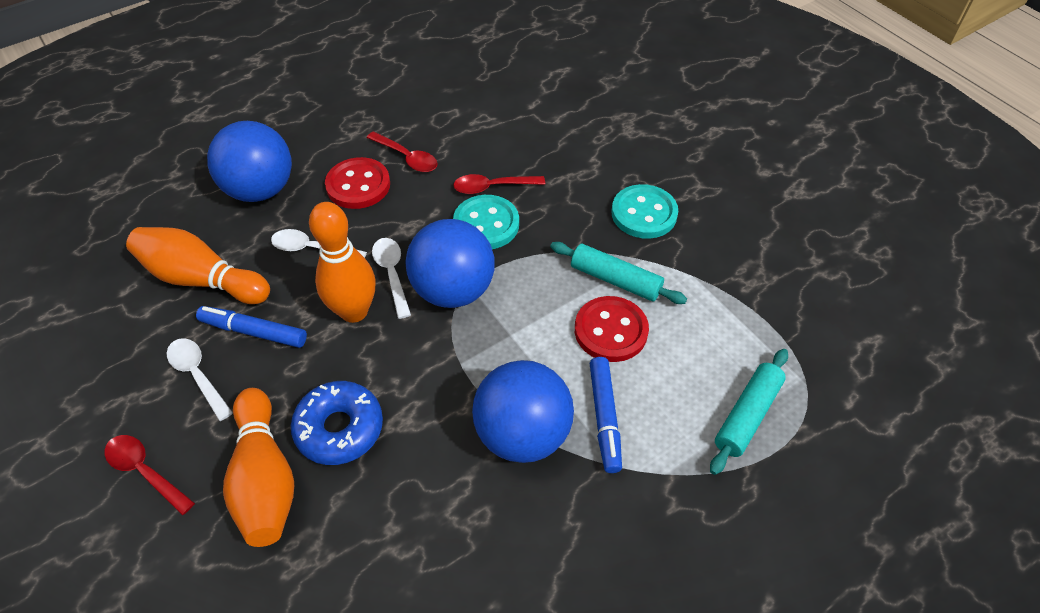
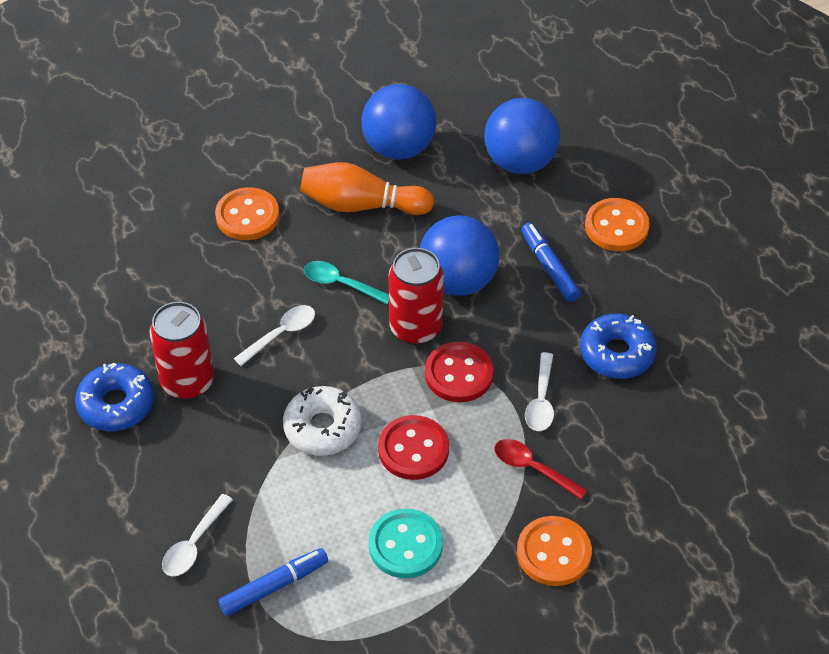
blue donut: [291,381,383,465] = 1 -> [75,363,154,431] [580,314,657,379] = 2
orange bowling pin: [126,227,270,304] [223,388,294,547] [309,202,376,323] = 3 -> [300,162,434,215] = 1
orange button: none = 0 -> [215,187,279,240] [517,516,592,586] [585,198,650,251] = 3
red can: none = 0 -> [149,302,214,400] [388,248,444,345] = 2
red spoon: [104,435,195,515] [367,131,437,172] [453,174,545,194] = 3 -> [495,439,588,500] = 1
turquoise button: [453,195,519,249] [611,184,678,239] = 2 -> [369,509,443,578] = 1
turquoise rolling pin: [550,242,687,304] [710,349,788,475] = 2 -> none = 0
turquoise spoon: none = 0 -> [304,261,389,304] = 1
white donut: none = 0 -> [283,386,362,456] = 1

